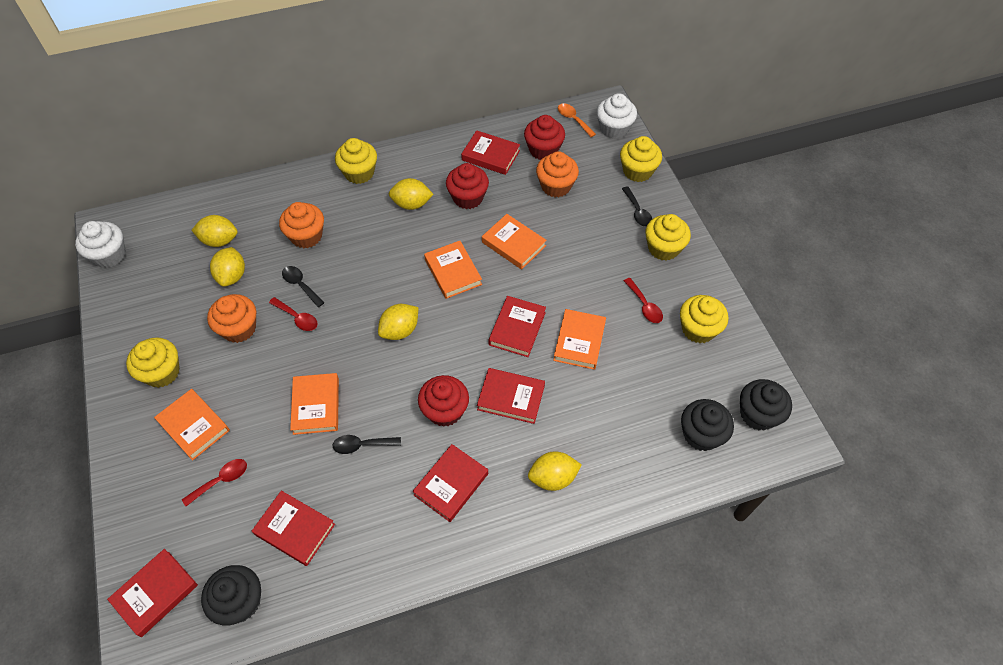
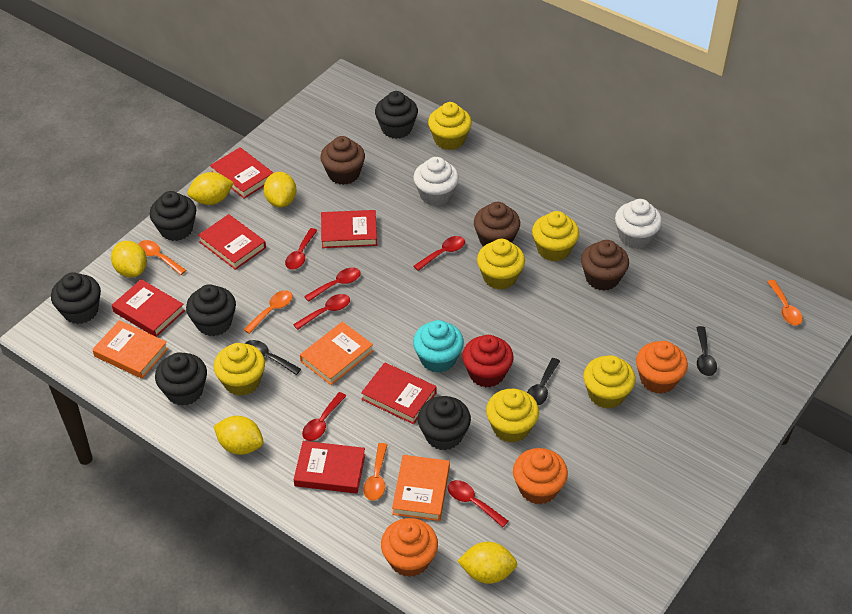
black cupcake: [201,565,261,626] [681,399,734,451] [740,379,792,431] = 3 -> [51,272,101,324] [150,191,196,241] [155,352,207,406] [186,284,236,336] [375,91,418,139] [418,396,471,450] = 6
brown cupcake: none = 0 -> [320,136,365,185] [474,202,520,246] [581,240,629,291] = 3
orange book: [154,389,230,461] [290,373,339,435] [424,241,482,299] [482,214,547,270] [553,309,606,370] = 5 -> [92,320,168,379] [300,322,373,385] [392,455,450,521] = 3
orange spoon: [558,103,596,137] = 1 -> [138,240,186,275] [243,290,293,334] [363,443,387,501] [767,280,803,325] = 4
red cupcake: [418,375,469,427] [446,163,489,209] [524,115,565,160] = 3 -> [462,335,513,388] = 1
red spoon: [182,459,247,506] [269,297,318,331] [624,278,663,323] = 3 -> [285,228,318,270] [293,294,350,330] [302,392,346,441] [304,268,361,302] [413,236,465,271] [447,480,508,527] = 6
turquoise cupcake: none = 0 -> [413,320,464,373] = 1
yellow cupcake: [126,338,180,388] [335,138,377,184] [620,136,662,182] [646,214,691,261] [680,295,729,343] = 5 -> [214,343,265,396] [428,102,472,150] [477,239,525,290] [486,389,539,443] [532,211,579,261] [583,355,636,409] = 6

